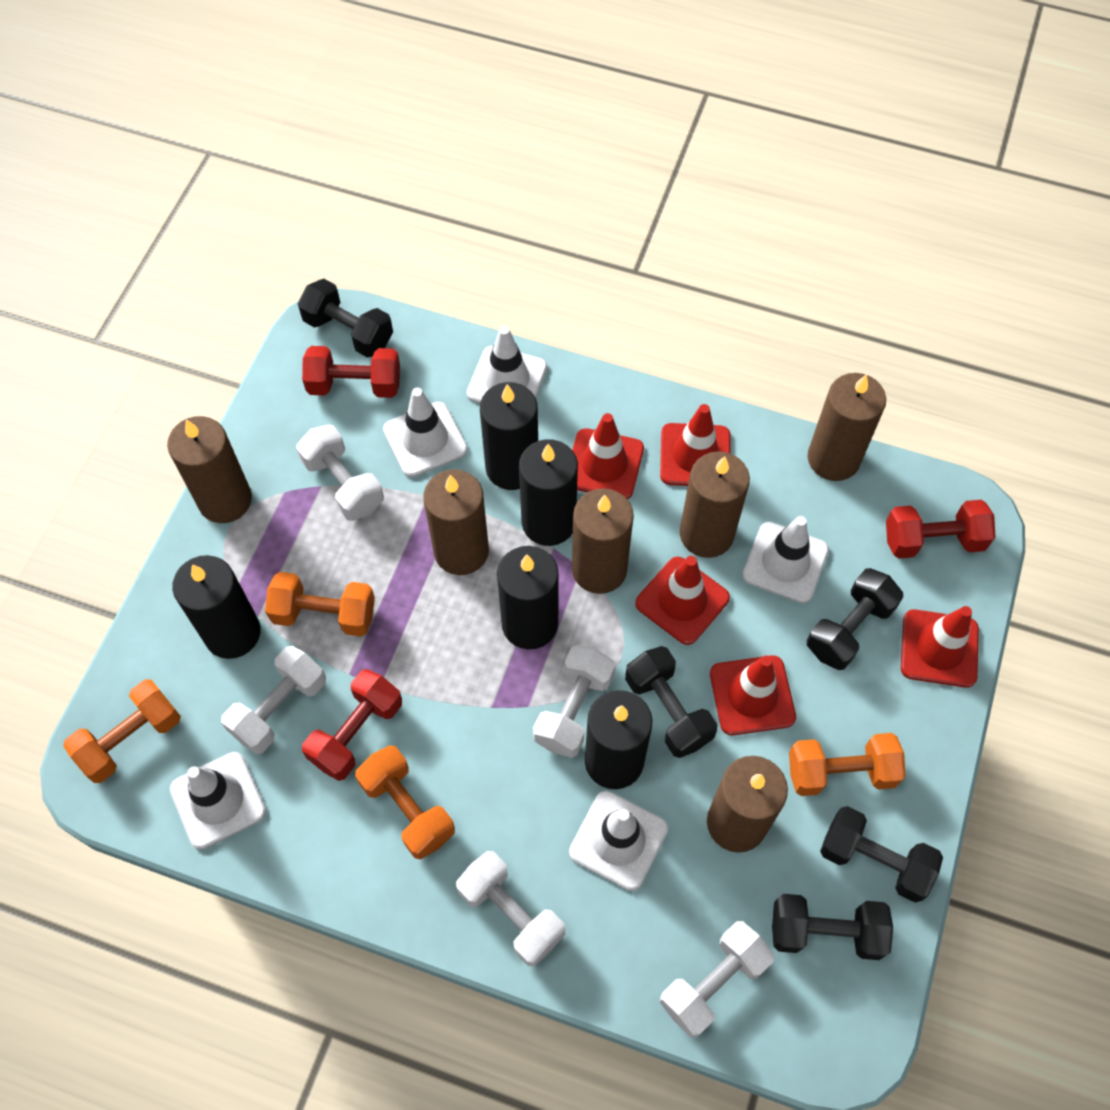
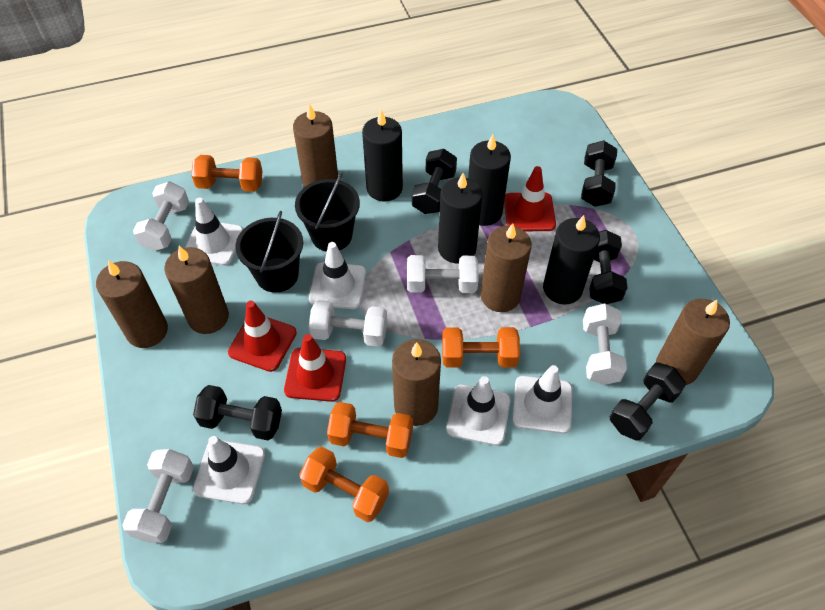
black bucket: none = 0 -> [236,211,303,293] [295,172,360,252] = 2
black candle: [172,555,261,659] [480,382,538,490] [497,546,559,649] [519,439,578,546] [585,690,652,789] = 5 -> [362,110,403,201] [438,173,483,263] [468,135,511,226] [543,215,600,305] = 4
red dumbbell: [302,346,400,398] [302,669,402,781] [886,500,995,559] = 3 -> none = 0
red traffic cone: [572,413,644,499] [635,556,730,645] [660,404,731,486] [710,655,796,736] [901,606,979,688] = 5 -> [228,301,297,372] [284,334,346,402] [504,166,556,231] = 3

